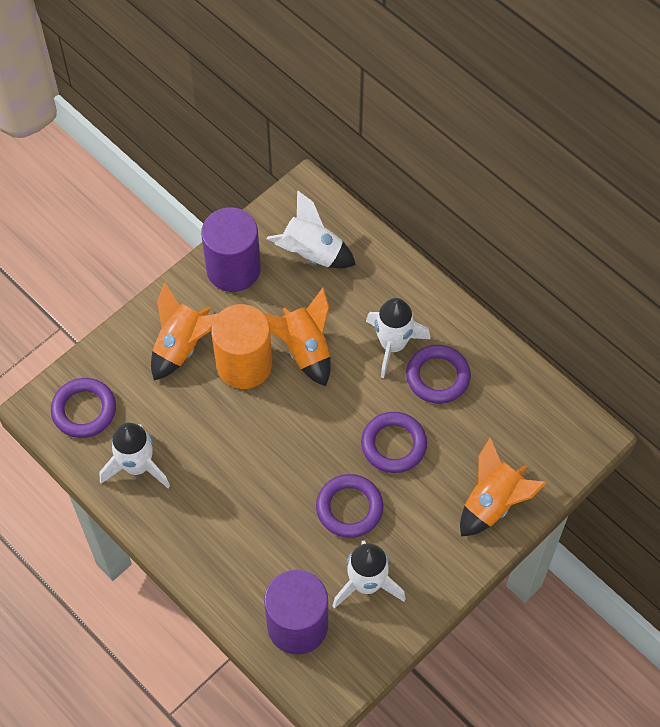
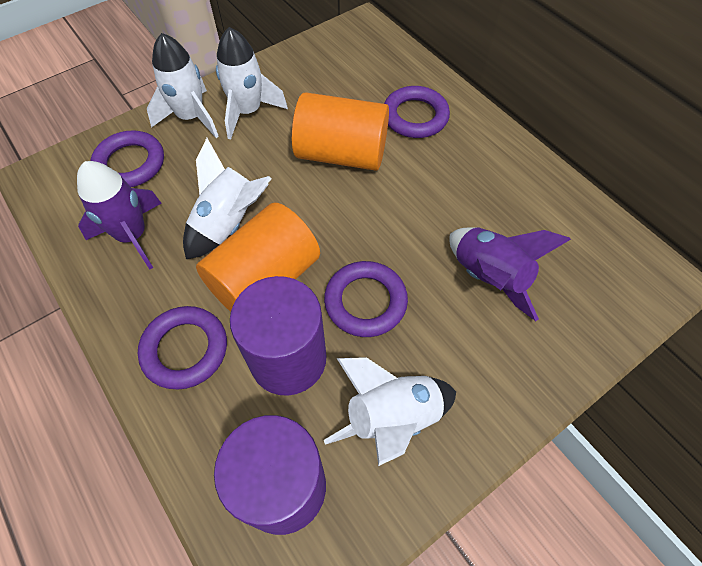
orange cylinder: [211,304,272,389] = 1 -> [196,203,320,312] [292,92,389,171] = 2
orange rocket: [151,283,218,380] [263,287,331,386] [460,438,546,537] = 3 -> none = 0
purple rocket: none = 0 -> [77,161,162,269] [449,228,571,321] = 2

